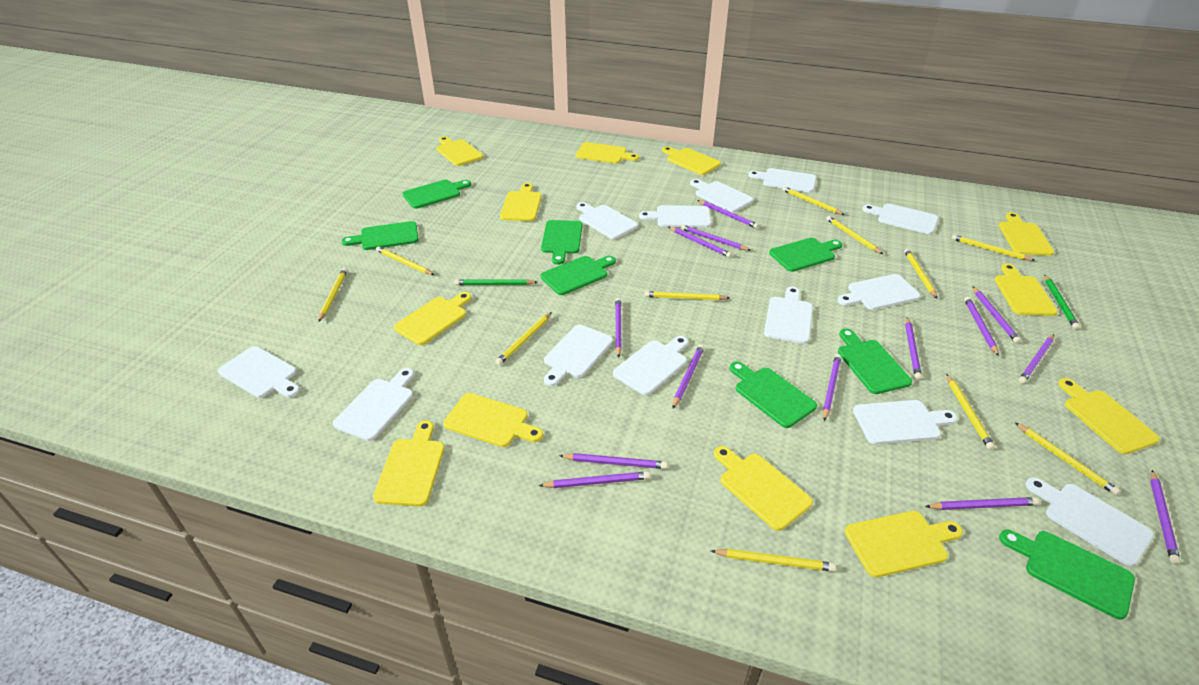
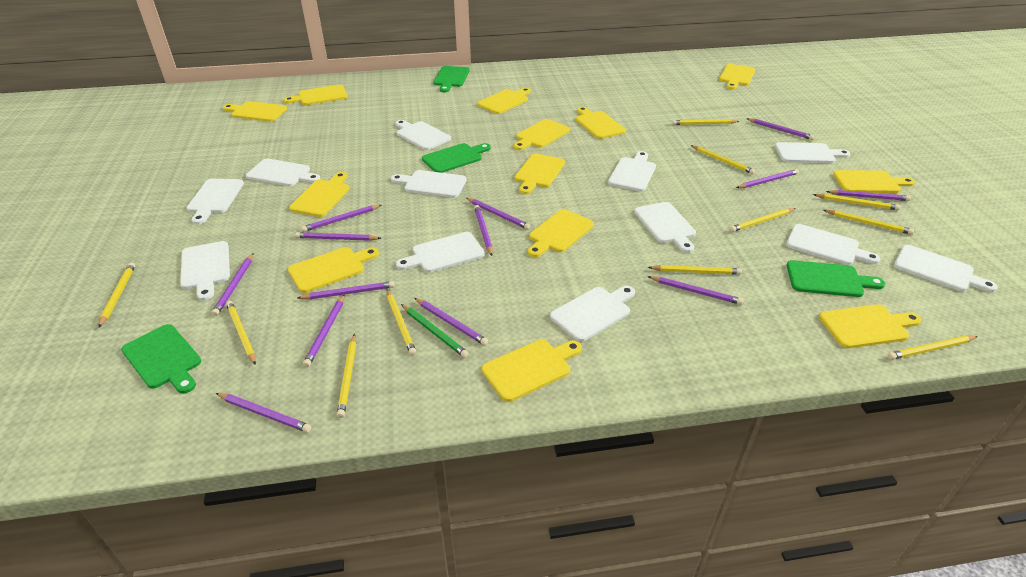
green cutting board: [342,221,419,250] [402,180,471,209] [541,220,583,265] [541,256,616,295] [730,361,817,428] [769,238,842,272] [838,329,912,394] [999,529,1135,620] = 8 -> [121,324,201,394] [422,143,491,173] [433,66,470,92] [787,260,885,297] = 4
green pencil: [455,279,537,285] [1044,274,1080,329] = 2 -> [401,304,469,358] = 1
purple pencil: [539,471,650,488] [559,453,668,469] [615,298,622,358] [669,227,732,258] [673,344,704,408] [681,225,750,250] [698,200,759,229] [823,354,841,421] [905,317,922,379] [925,497,1039,510] [964,297,999,356] [972,286,1021,343] [1019,334,1054,384] [1150,470,1180,564] = 14 -> [212,253,253,316] [216,393,311,433] [295,232,381,241] [297,281,395,299] [301,205,382,232] [303,294,345,367] [415,298,488,345] [466,198,530,229] [474,205,493,256] [647,276,744,305] [736,169,799,188] [746,118,814,140] [826,190,911,201] = 13
white cutting board: [218,346,300,398] [333,368,414,441] [544,324,613,386] [576,202,638,239] [613,336,688,395] [639,205,711,228] [690,179,753,212] [748,168,816,193] [764,287,813,344] [838,274,920,310] [853,400,957,444] [862,203,938,234] [1025,477,1154,566] = 13 -> [180,241,230,301] [187,179,244,224] [246,159,320,186] [391,170,467,198] [395,120,451,150] [396,232,485,273] [550,286,635,342] [608,151,656,192] [634,202,696,253] [775,142,850,163] [786,224,881,265] [894,245,998,292] = 12
yellow cutting board: [373,420,445,507] [394,292,471,345] [436,136,483,166] [443,393,543,447] [500,183,542,221] [575,142,639,164] [662,146,721,175] [714,446,813,531] [845,511,963,577] [994,264,1058,316] [999,212,1054,256] [1058,378,1160,454] = 12 -> [223,101,287,122] [284,85,348,105] [288,247,379,293] [289,172,349,217] [477,88,531,114] [482,339,582,402] [514,119,570,150] [515,153,565,194] [528,209,594,257] [576,107,626,139] [719,64,755,90] [819,304,921,348] [833,170,915,193] = 13

